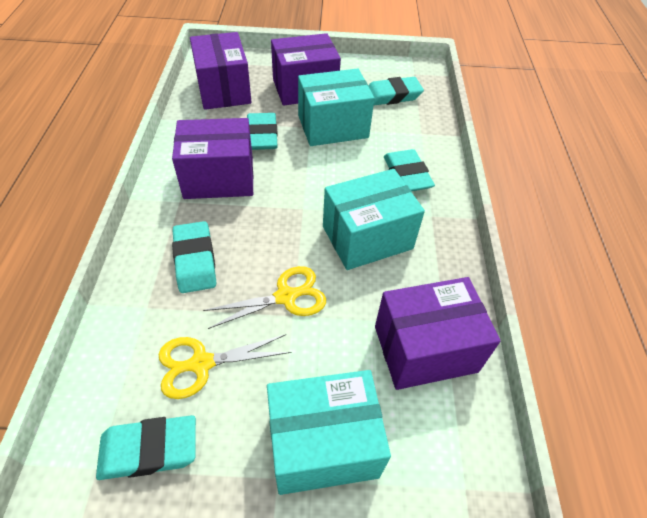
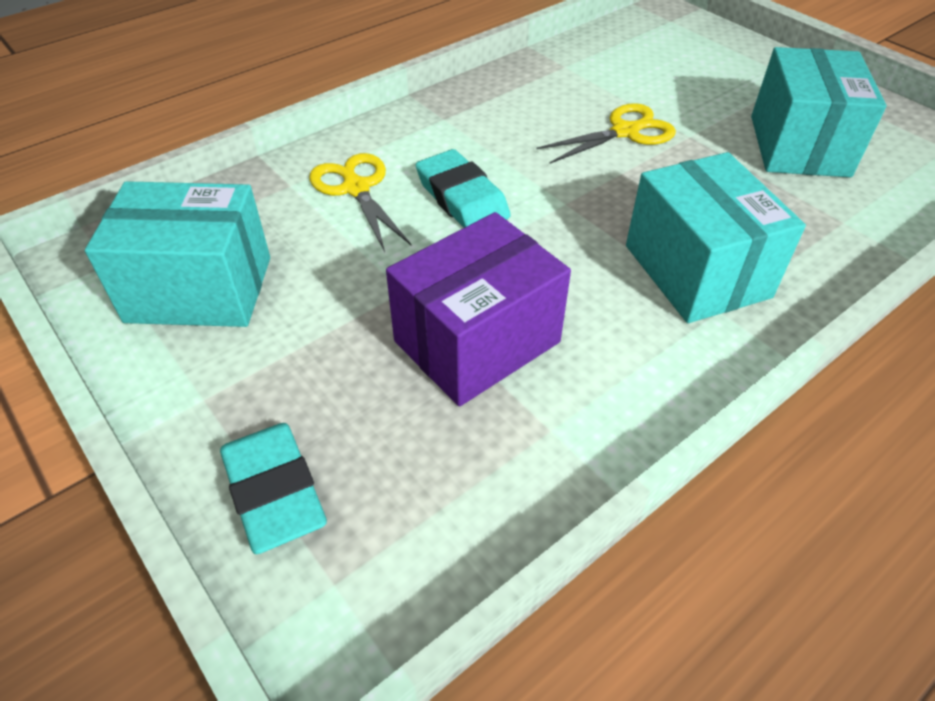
purple box: [172,118,253,199] [190,32,251,110] [271,33,341,106] [375,277,500,390] = 4 -> [386,212,571,406] = 1
turquoise eraser: [96,415,196,480] [172,221,216,293] [247,113,278,150] [368,77,424,105] [384,149,435,191] = 5 -> [220,423,327,554] [416,149,510,228] = 2

